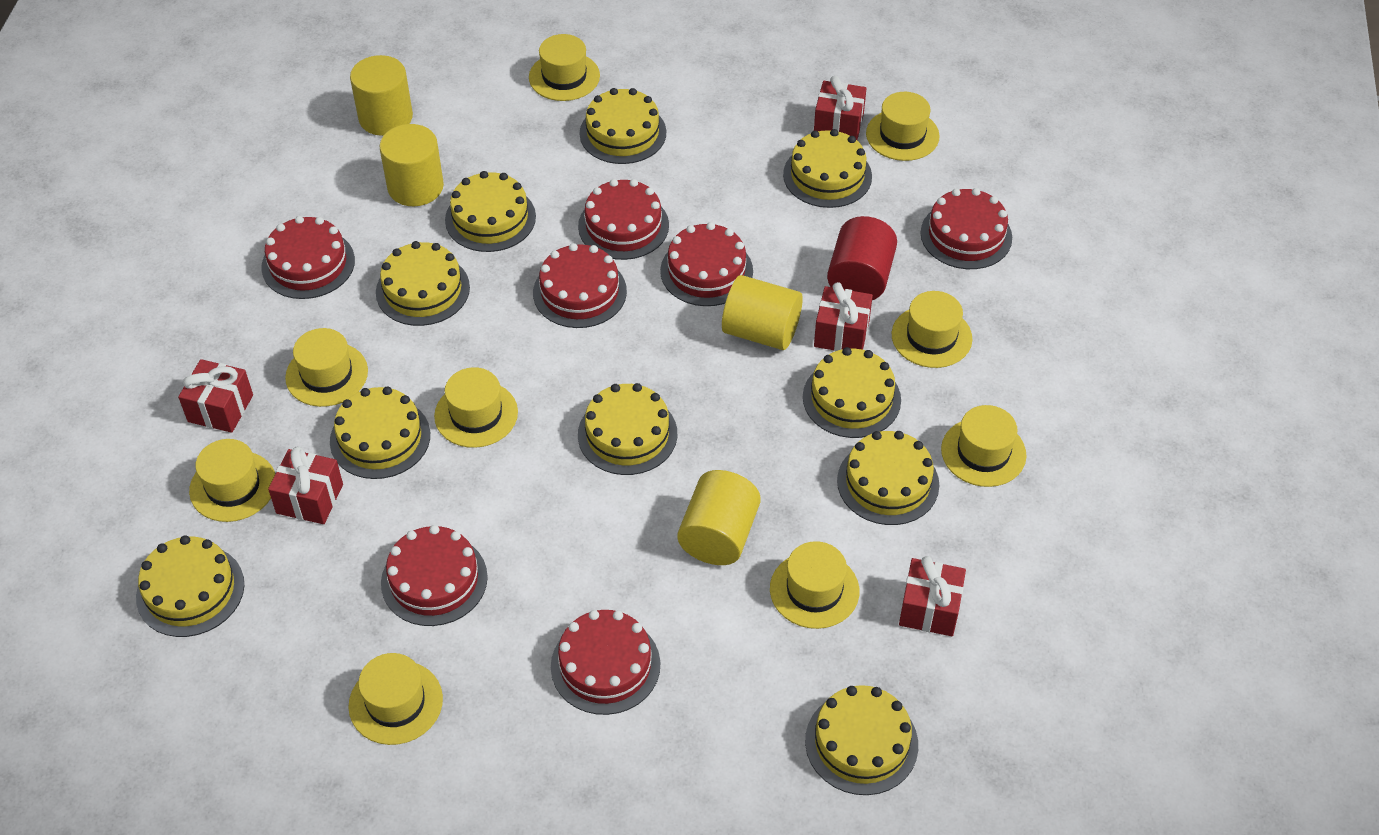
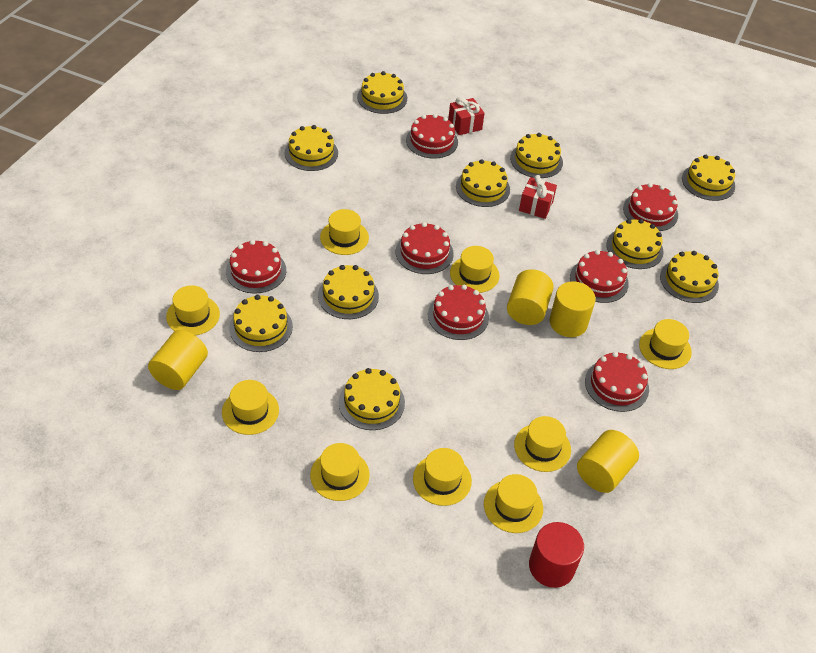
red gift: [178,359,253,433] [268,446,343,524] [814,76,867,140] [814,282,873,351] [899,556,966,636] = 5 -> [448,97,484,135] [519,175,557,219] = 2

